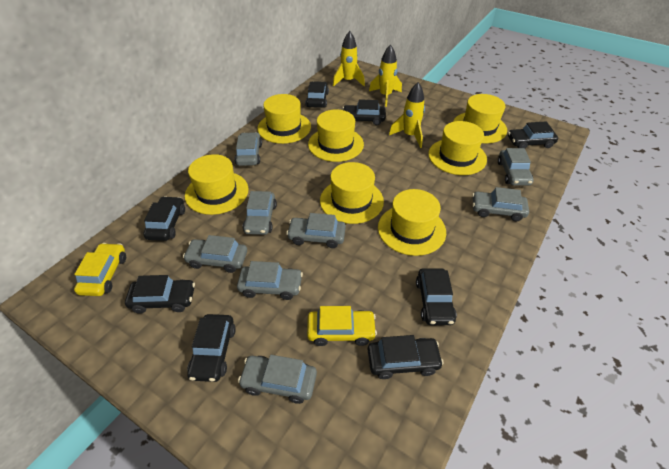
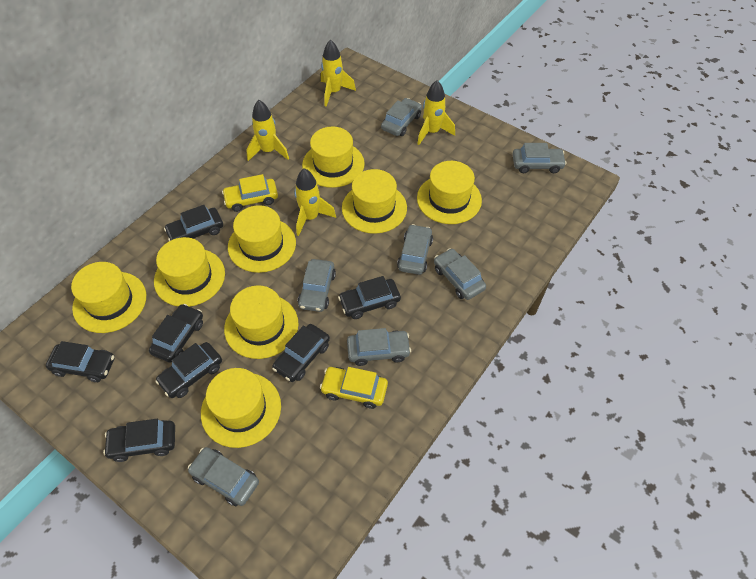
black car: [125,275,195,314] [143,196,185,241] [187,314,236,382] [305,81,329,108] [343,99,386,125] [368,335,444,379] [416,268,457,325] [508,121,558,149] = 8 -> [46,341,115,382] [103,419,175,462] [149,304,203,363] [155,342,222,398] [164,205,223,241] [272,324,330,382] [338,276,401,319] = 7
grey car: [183,235,247,273] [235,132,262,166] [237,261,303,300] [238,355,317,404] [243,191,277,235] [286,213,346,248] [472,187,529,221] [498,148,533,186] = 8 -> [188,447,259,506] [298,259,336,312] [347,328,411,366] [381,98,422,136] [397,224,433,275] [434,248,486,300] [512,143,567,173] = 7
yellow hat: [185,154,248,215] [257,94,311,144] [308,109,364,162] [320,162,384,224] [378,189,446,256] [428,121,487,175] [453,94,507,143] = 7 -> [71,262,146,333] [154,237,225,307] [201,368,281,448] [224,285,299,359] [228,205,296,273] [302,126,365,188] [342,169,407,234] [417,161,482,224] = 8
yellow rocket: [333,31,365,87] [369,44,402,107] [389,82,425,148] = 3 -> [247,100,289,161] [294,168,336,236] [321,39,356,107] [417,80,455,145] = 4

